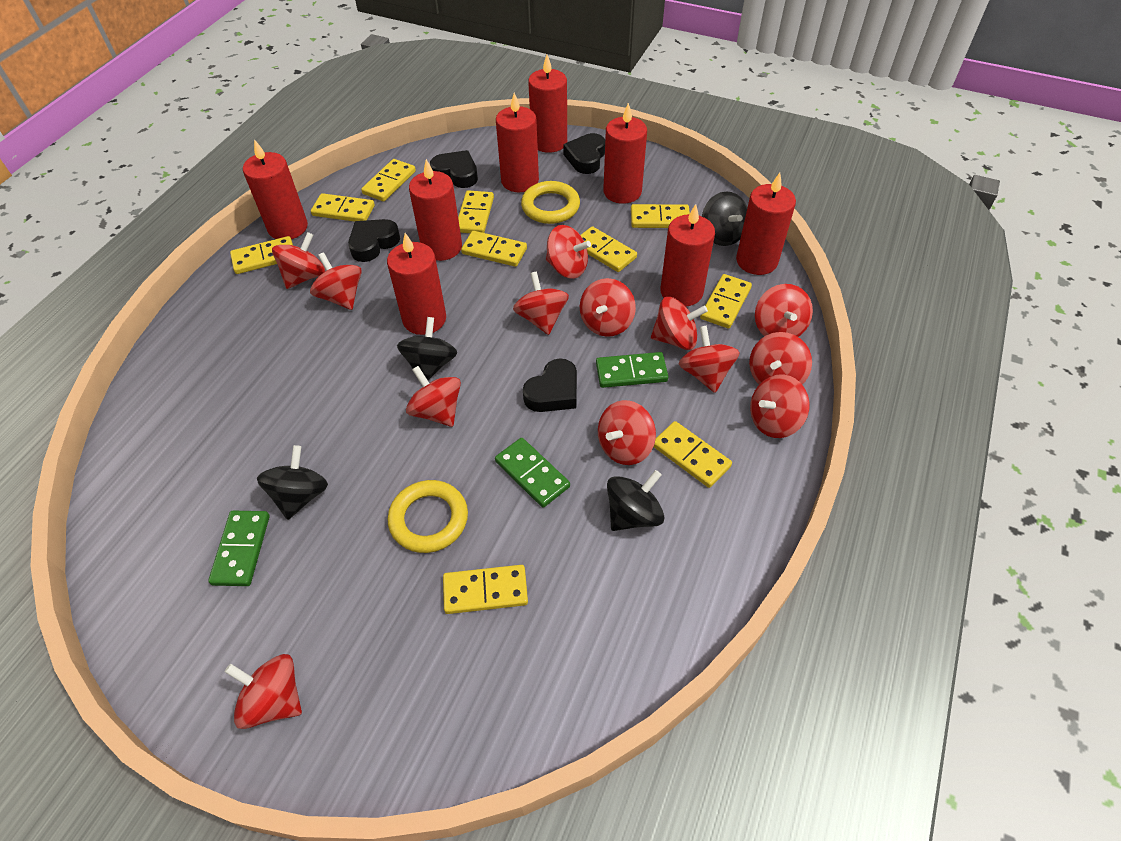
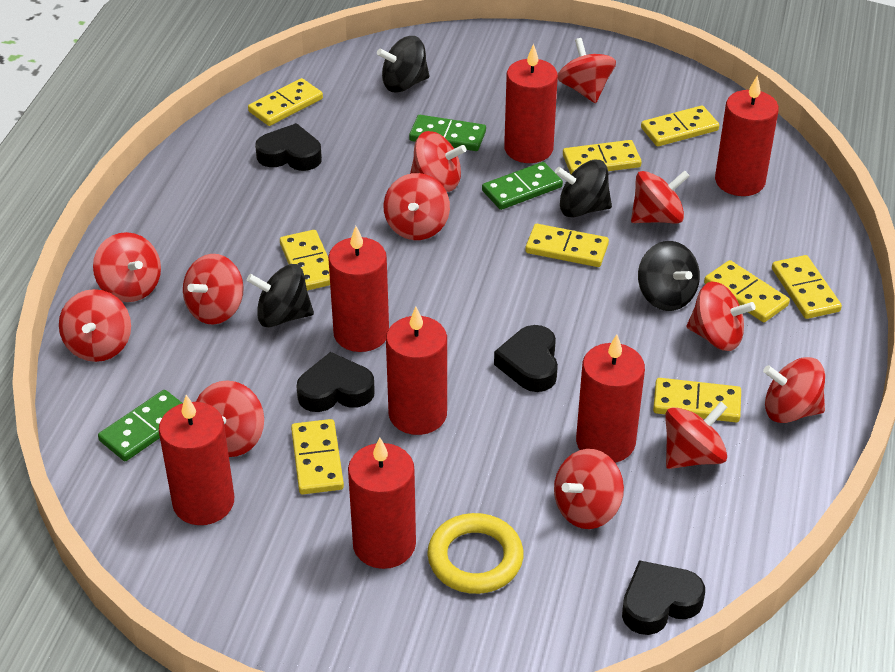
red candle: [243,139,308,239] [387,233,446,335] [409,159,462,261] [496,93,539,192] [528,55,567,153] [603,103,647,204] [661,204,715,307] [736,173,796,275] = 8 -> [159,395,234,525] [328,226,389,352] [348,437,416,569] [386,307,447,435] [504,44,558,163] [576,334,645,463] [715,76,779,196] = 7
red spinning top: [224,654,302,729] [272,232,325,289] [310,252,362,310] [406,366,461,427] [513,272,569,335] [546,225,591,279] [580,278,636,337] [598,400,656,465] [651,297,708,350] [679,325,740,393] [749,332,812,384] [750,374,810,438] [755,284,813,337] = 13 -> [59,289,131,362] [93,232,161,302] [183,254,244,325] [196,380,264,457] [384,173,450,240] [410,131,466,192] [554,449,624,529] [558,38,616,103] [631,170,689,223] [666,402,728,469] [687,282,756,351] [763,357,825,423] = 12
yellow domino: [230,236,293,274] [311,193,375,222] [361,159,416,202] [443,565,528,614] [458,190,494,233] [461,231,527,267] [581,226,637,272] [631,204,690,228] [653,421,732,488] [700,274,752,329] = 10 -> [248,78,323,126] [280,230,330,291] [291,419,344,494] [525,224,609,267] [563,140,642,174] [641,106,719,146] [653,378,741,422] [704,260,790,322] [772,255,842,319] = 9
yellow ring: [388,480,468,553] [521,181,580,224] = 2 -> [427,513,524,594] = 1

